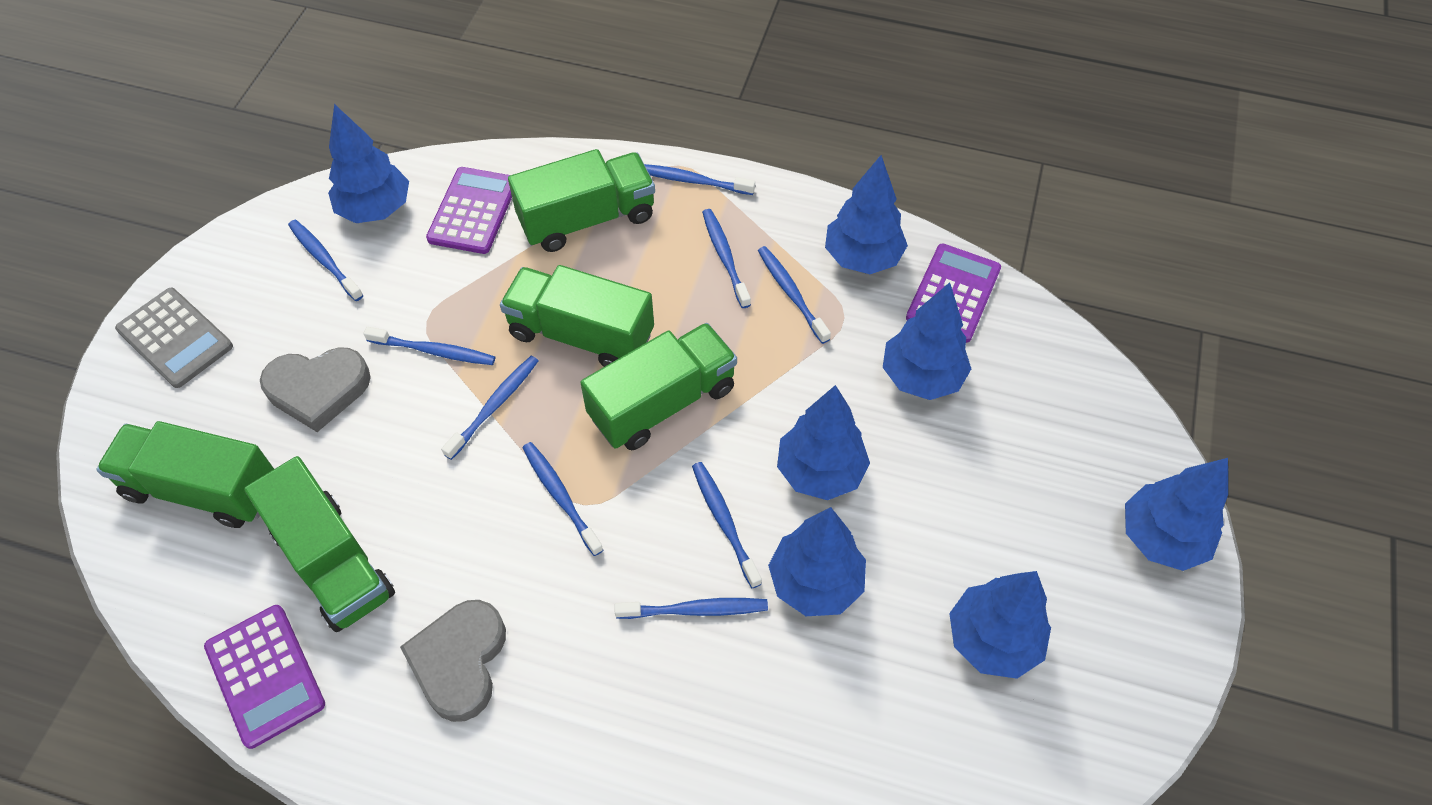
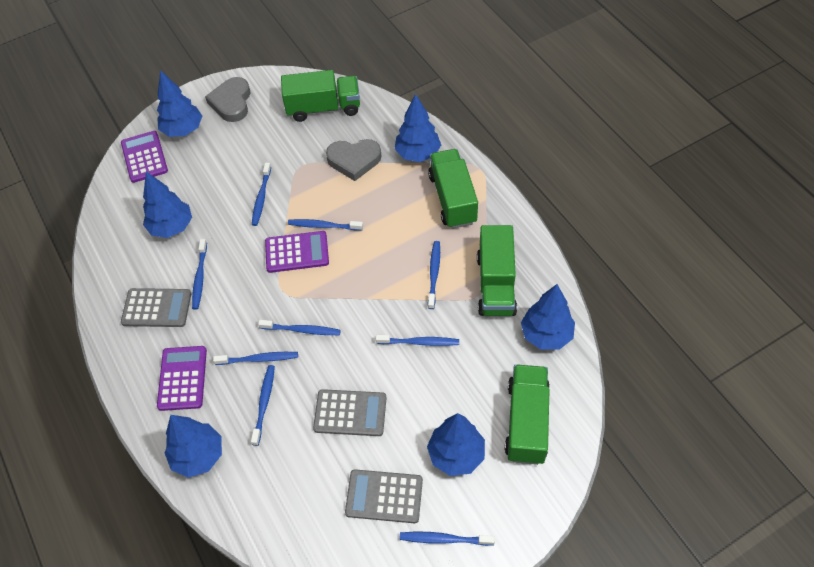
blue tree: [328,104,409,223] [768,507,866,616] [777,385,870,500] [825,155,908,274] [883,282,971,400] [949,571,1051,679] [1125,458,1228,571] = 7 -> [143,171,192,238] [157,70,202,137] [165,415,222,478] [395,94,441,162] [427,413,485,476] [521,284,575,350] = 6
green truck: [96,421,274,528] [244,456,395,632] [500,265,654,367] [508,149,655,252] [580,323,737,450] = 5 -> [281,70,360,122] [428,149,478,229] [477,225,517,316] [505,364,550,465] = 4
grey calculator: [115,288,233,388] = 1 -> [121,288,191,327] [313,389,387,436] [345,469,423,523] = 3

